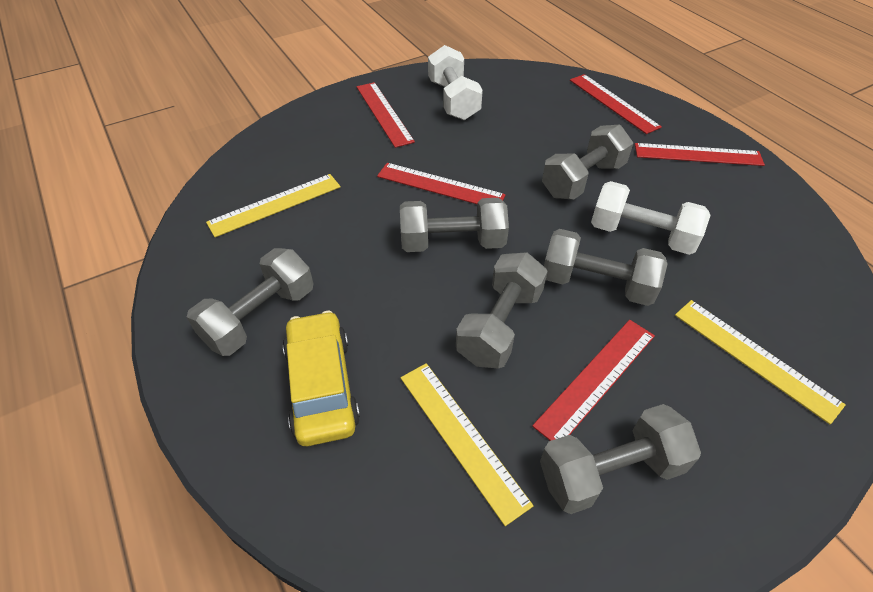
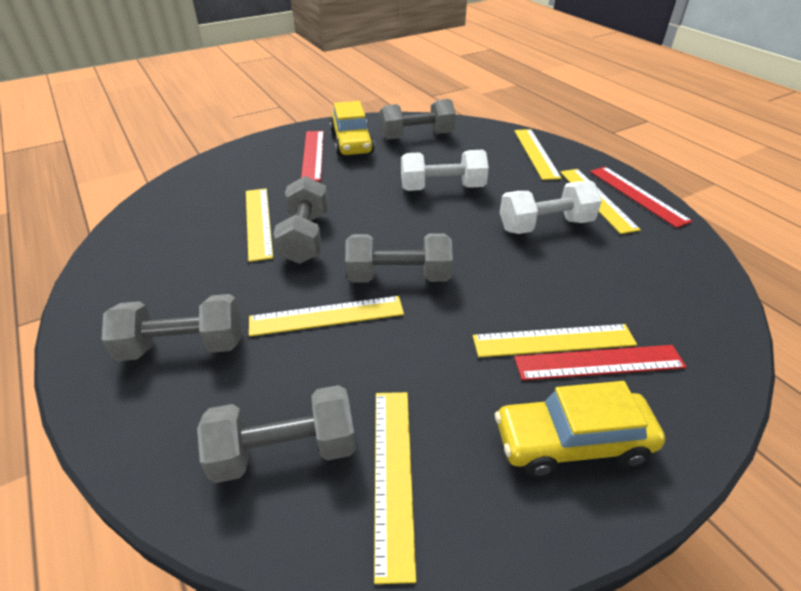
grey dumbbell: [187,248,314,356] [400,198,509,252] [456,252,548,368] [540,404,701,514] [542,125,633,200] [544,229,668,306] = 6 -> [102,294,241,361] [197,385,356,483] [273,176,328,264] [345,233,453,283] [380,99,456,140] = 5
red ruler: [357,82,415,148] [377,163,506,204] [532,320,655,441] [570,74,662,134] [635,143,765,166] = 5 -> [301,131,324,181] [514,345,687,381] [590,167,693,228] = 3
yellow car: [283,311,360,446] = 1 -> [330,101,375,156] [495,381,665,477] = 2
yellow ruler: [206,174,341,237] [401,363,534,526] [675,300,846,424] = 3 -> [246,188,273,262] [249,296,404,337] [374,392,416,584] [473,324,637,357] [514,129,562,180] [560,169,641,234] = 6

